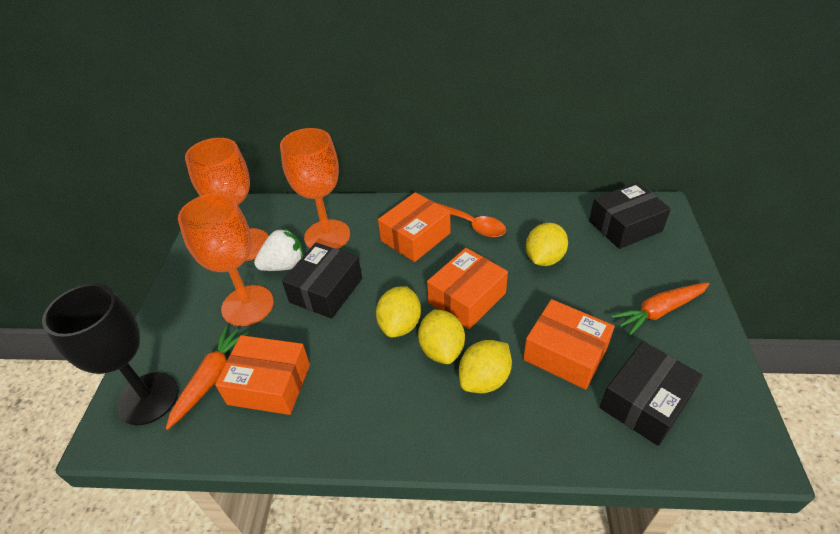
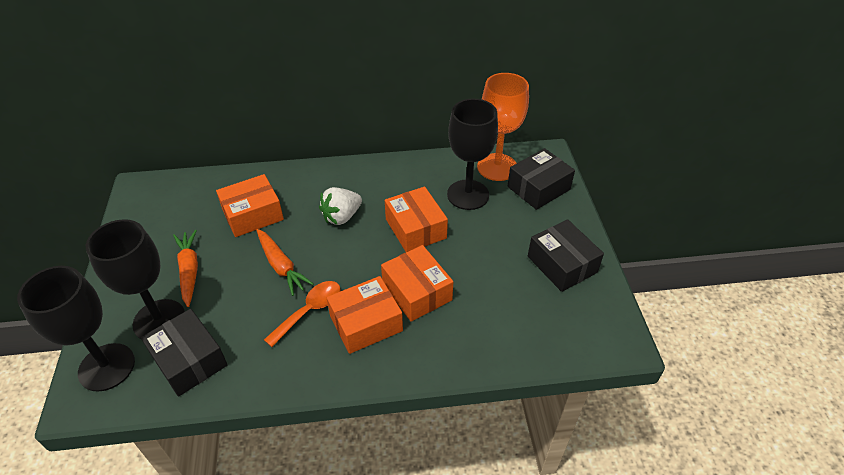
black goblet: [42,283,178,425] = 1 -> [17,266,135,392] [86,219,185,339] [447,99,498,210] = 3
orange goblet: [178,193,274,326] [185,138,269,261] [280,128,350,249] = 3 -> [477,73,529,181] = 1
yellow lemon: [376,286,421,338] [418,309,465,364] [459,340,512,393] [526,223,568,266] = 4 -> none = 0

